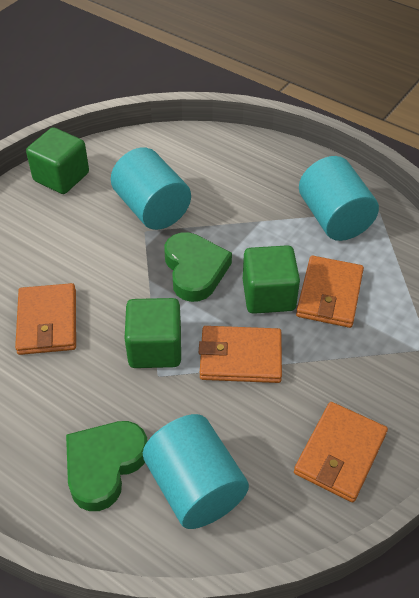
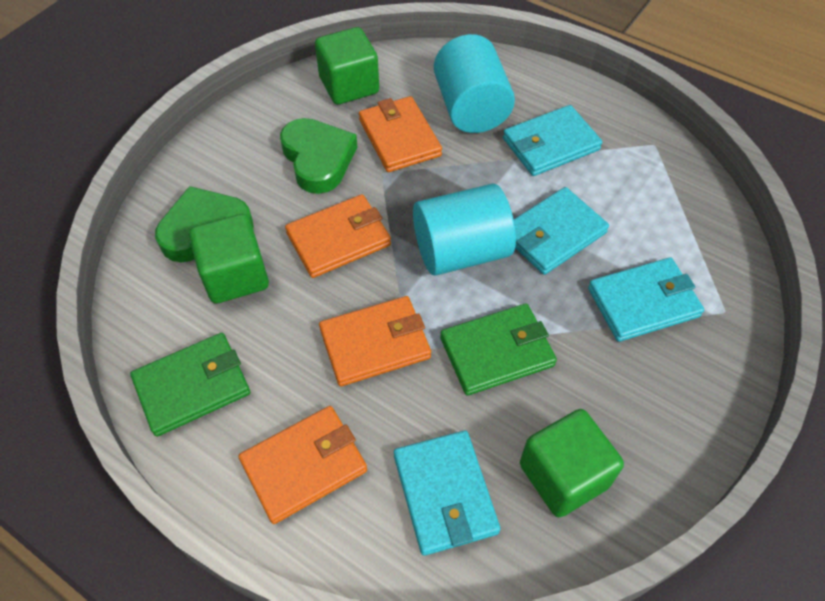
green wallet: none = 0 -> [130,333,250,437] [440,303,557,396] = 2
turquoise cylinder: [111,147,191,230] [143,414,249,529] [299,156,379,241] = 3 -> [413,184,516,276] [434,34,515,133] = 2
turquoise wallet: none = 0 -> [394,430,500,556] [503,105,602,176] [514,187,609,275] [588,257,704,342] = 4

